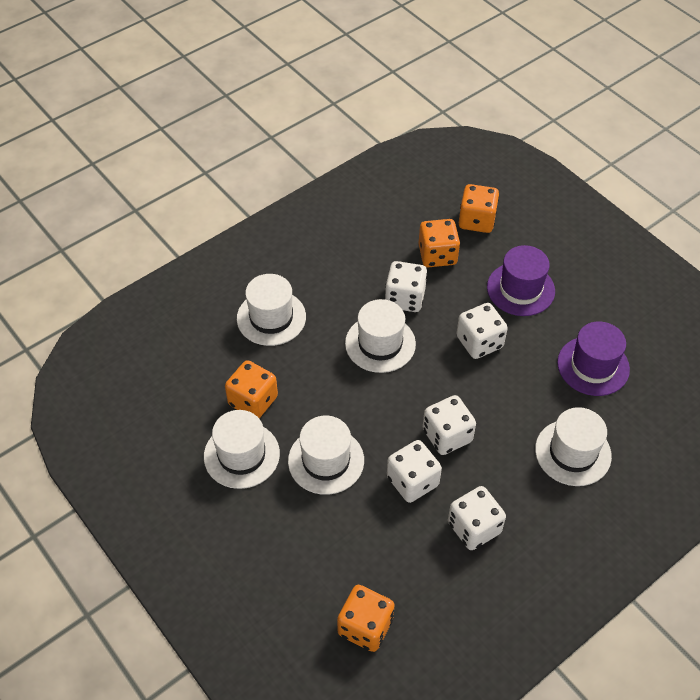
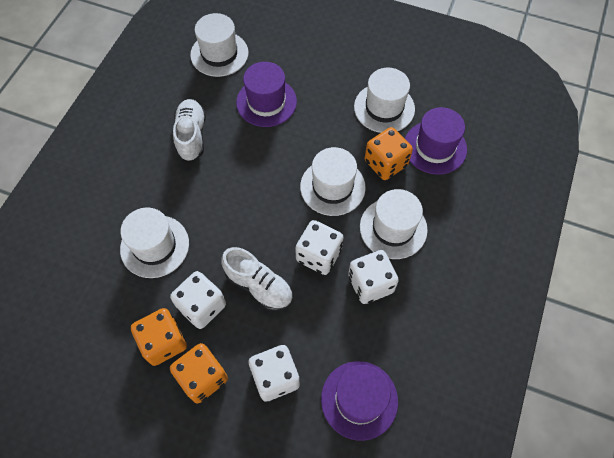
orange dice: [225,360,278,418] [337,585,395,652] [418,219,460,267] [459,184,499,233] = 4 -> [131,308,187,366] [170,343,228,403] [365,127,413,180] = 3
purple hat: [487,245,555,316] [557,321,630,396] = 2 -> [236,62,297,127] [321,361,398,441] [405,107,467,175] = 3
white dice: [385,261,427,312] [387,440,442,503] [423,395,476,455] [448,486,506,550] [456,303,508,359] = 5 -> [170,271,226,329] [249,345,300,402] [295,220,344,275] [348,250,399,304] = 4
white shoe: none = 0 -> [173,99,206,161] [221,247,293,311] = 2

